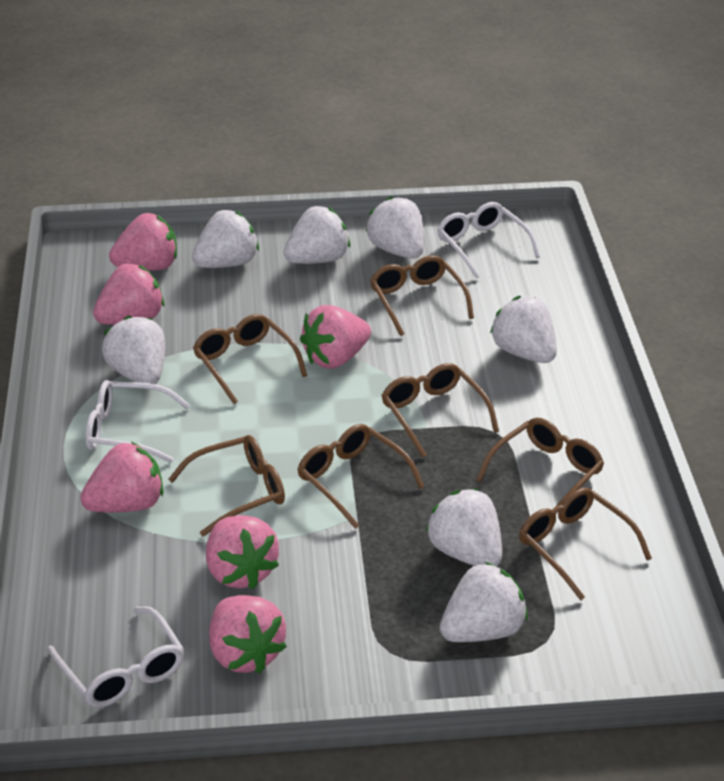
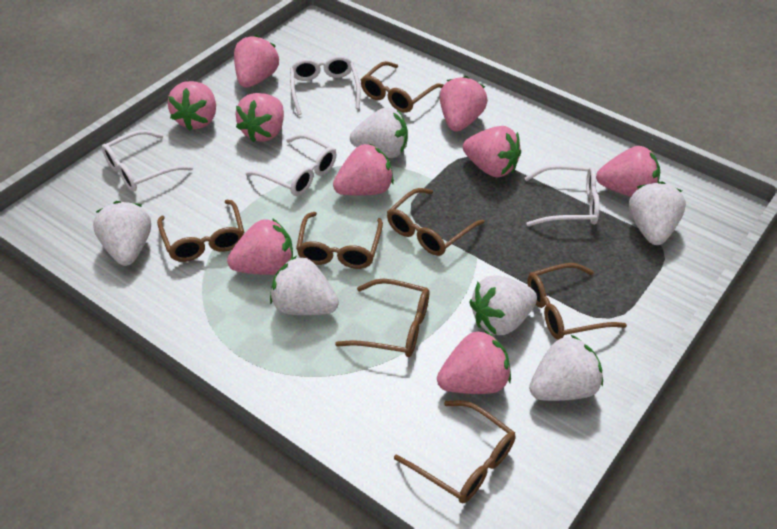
pink strawberry: [80,442,163,512] [93,264,164,325] [109,213,177,270] [206,515,279,589] [209,595,287,673] [300,305,371,369] = 6 -> [168,81,216,130] [227,218,293,275] [234,35,279,88] [235,93,284,143] [333,143,394,196] [437,330,511,394] [440,76,488,132] [463,126,521,178] [596,146,660,197] = 9
white glasses: [47,606,184,708] [85,380,190,463] [437,202,540,279] = 3 -> [102,130,193,192] [245,134,336,196] [290,56,361,115] [525,165,600,226] = 4
white strawberry: [102,316,165,384] [192,210,259,268] [284,206,350,264] [366,196,424,259] [426,489,502,567] [440,562,528,642] [490,296,557,363] = 7 -> [93,201,151,266] [270,256,339,315] [350,107,408,158] [470,275,537,335] [529,335,603,401] [629,181,686,245] = 6

